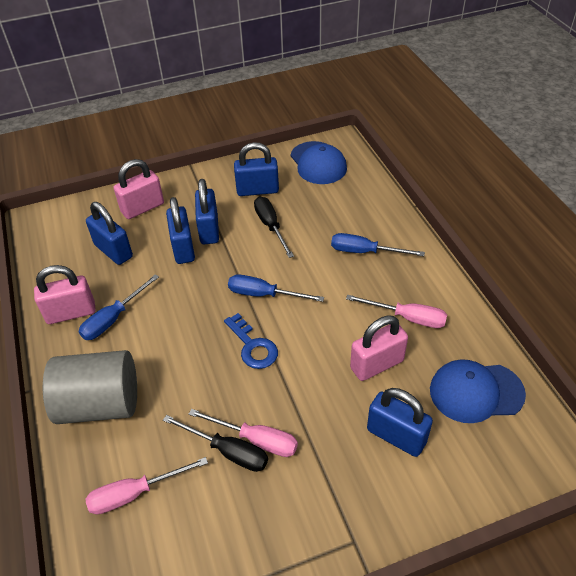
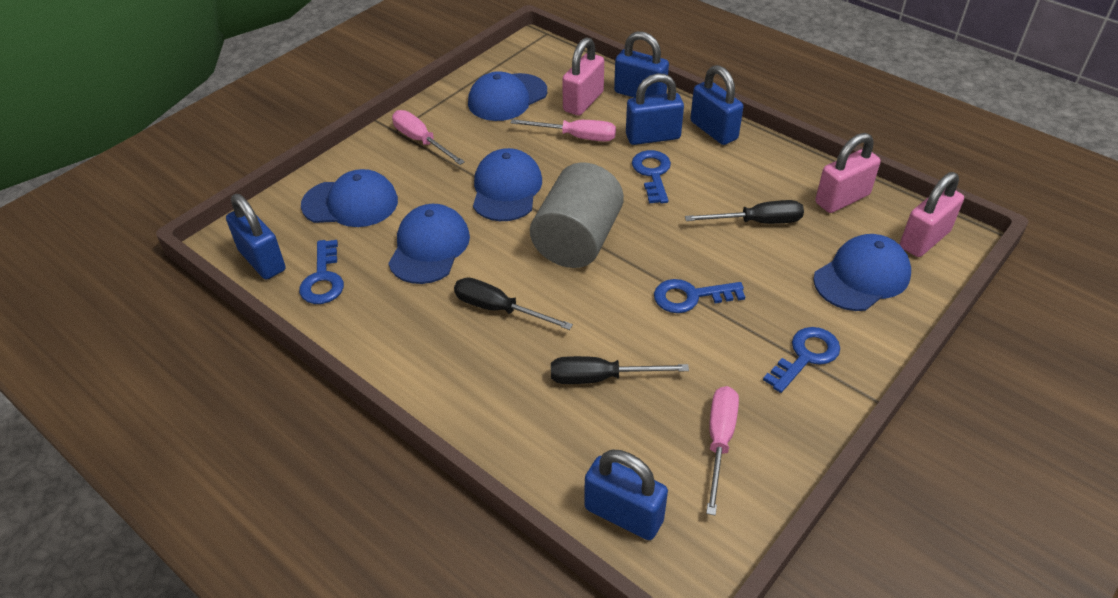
black screwdriver: [163,415,268,472] [254,197,294,258] = 2 -> [454,277,573,330] [551,356,689,384] [685,200,804,224] = 3
blue cap: [290,141,347,184] [430,359,526,423] = 2 -> [301,169,398,227] [388,204,470,284] [468,71,547,121] [473,148,542,221] [813,234,911,311] = 5
blue key: [224,313,278,369] = 1 -> [299,240,344,304] [632,150,671,204] [654,279,745,313] [763,327,840,393] = 4
blue screwdriver: [79,274,159,340] [228,274,324,302] [331,233,425,256] = 3 -> none = 0

